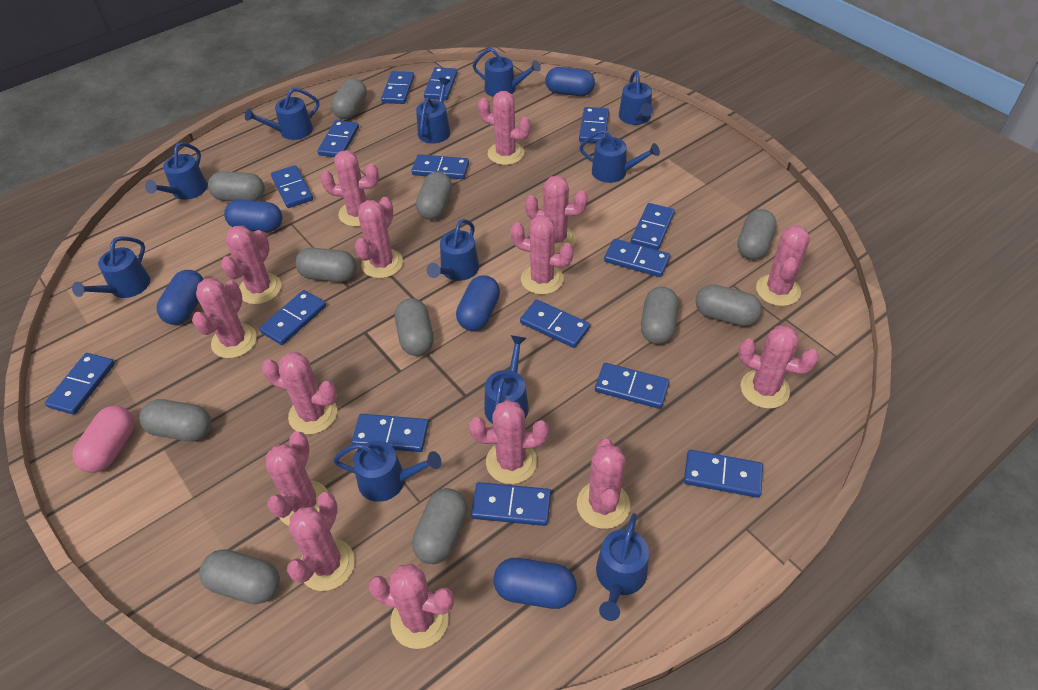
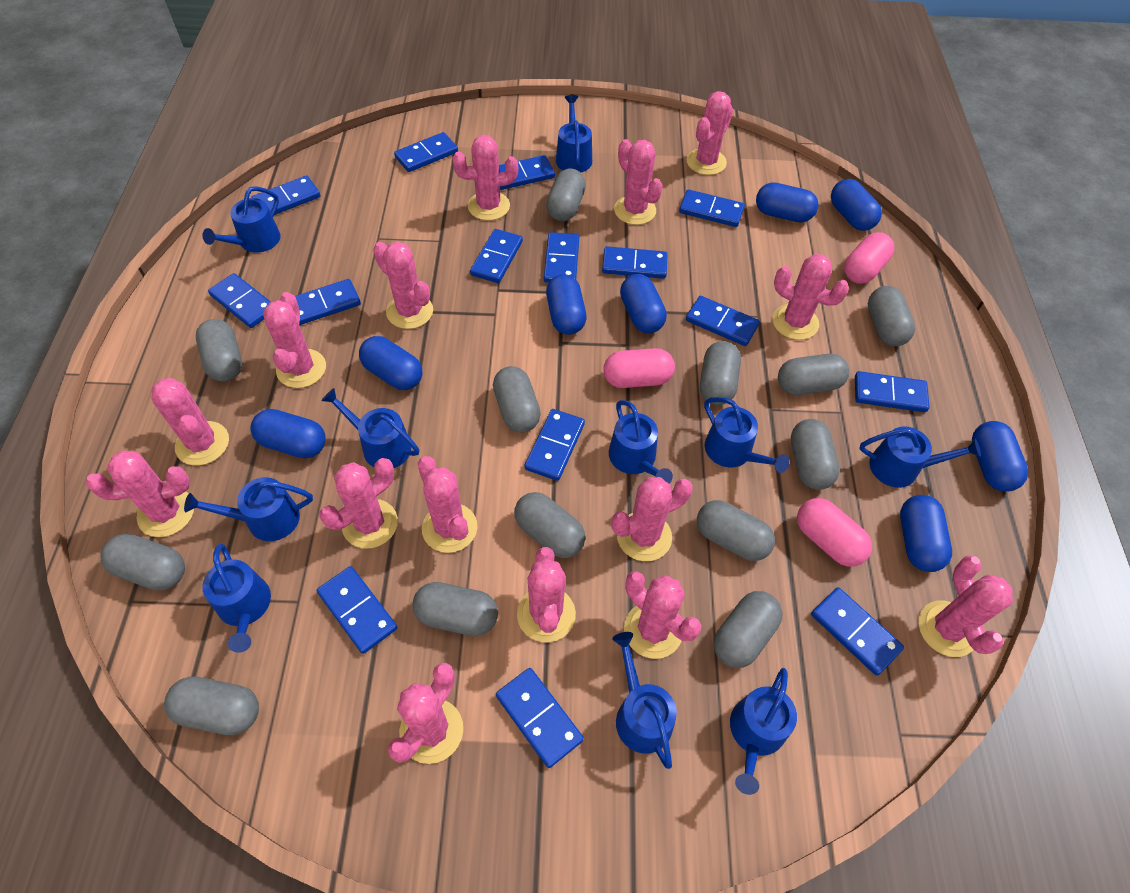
blue capsule: [157,270,204,325] [224,200,282,232] [456,275,500,331] [493,558,577,609] [545,67,595,96] = 5 -> [250,409,326,458] [359,336,422,390] [546,274,587,335] [620,274,667,333] [756,182,819,223] [831,179,882,231] [900,495,952,572] [972,421,1028,492] = 8
blue watering can: [72,236,150,298] [145,142,208,200] [245,87,319,140] [333,441,441,502] [416,78,450,144] [427,219,479,281] [472,48,541,97] [484,335,529,424] [579,129,660,183] [596,513,649,621] [619,70,653,125] = 11 -> [184,477,313,541] [202,186,281,252] [202,544,271,653] [321,388,419,468] [556,95,592,173] [609,400,673,484] [612,632,677,769] [704,397,789,473] [730,668,797,795] [860,427,981,488] = 10
grey capsule: [139,399,211,442] [199,549,280,604] [208,172,265,201] [295,248,357,282] [331,78,367,119] [395,298,434,356] [412,488,467,564] [416,172,452,220] [641,287,679,344] [695,284,762,326] [737,209,777,260] = 11 -> [100,534,185,591] [164,676,259,735] [196,319,242,381] [412,582,498,636] [493,366,541,433] [514,492,585,558] [546,168,586,221] [697,500,775,561] [700,341,741,405] [714,591,783,668] [778,354,849,395] [791,419,840,490] [868,286,915,346] = 13
pink capsule: [73,406,134,473] = 1 -> [604,348,675,388] [797,498,872,567] [844,232,894,284] = 3

